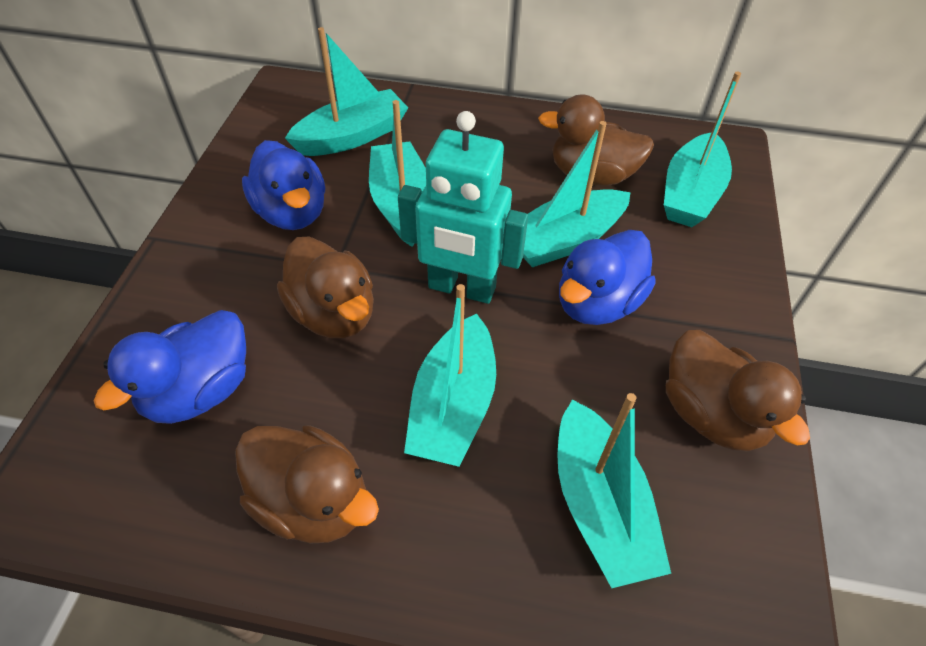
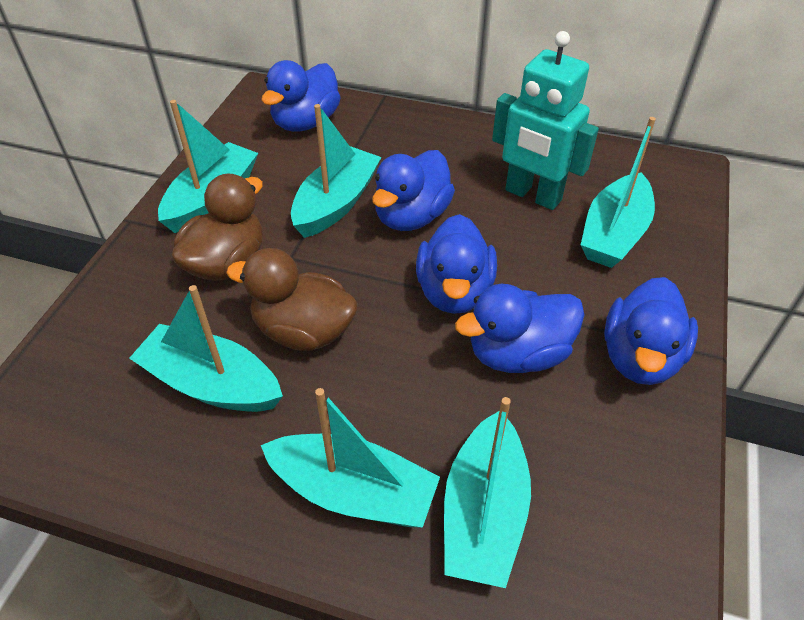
blue duck: [94,310,246,424] [242,140,325,230] [559,230,655,325] = 3 -> [262,60,341,132] [372,150,455,231] [416,214,497,314] [455,284,584,373] [604,277,698,385] = 5
brown duck: [235,425,379,544] [277,236,374,338] [538,95,654,186] [666,330,810,452] = 4 -> [172,174,263,281] [226,248,358,351] = 2

